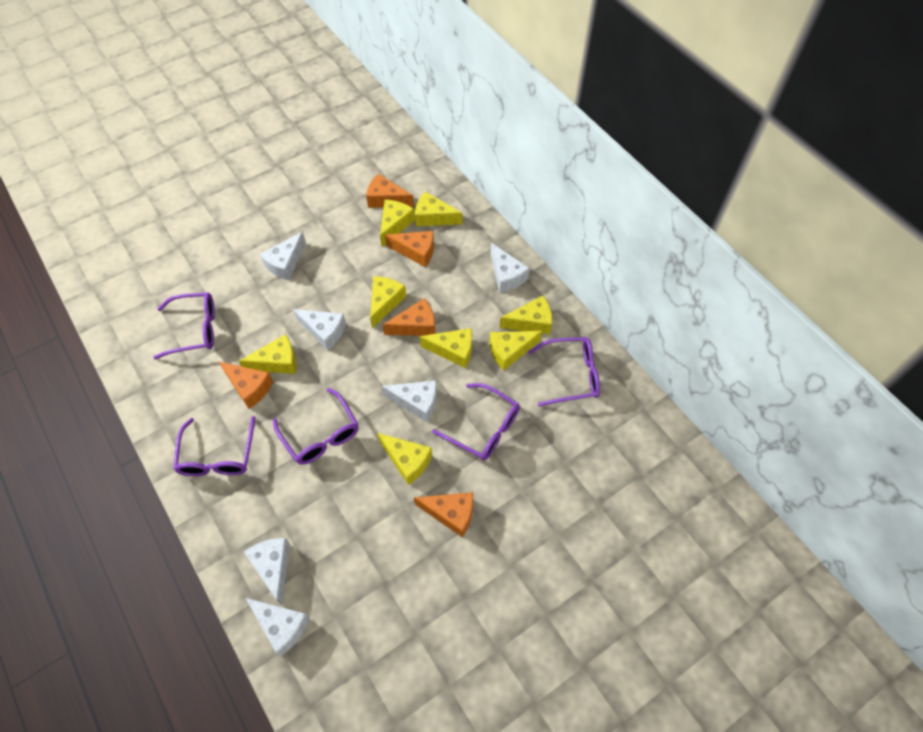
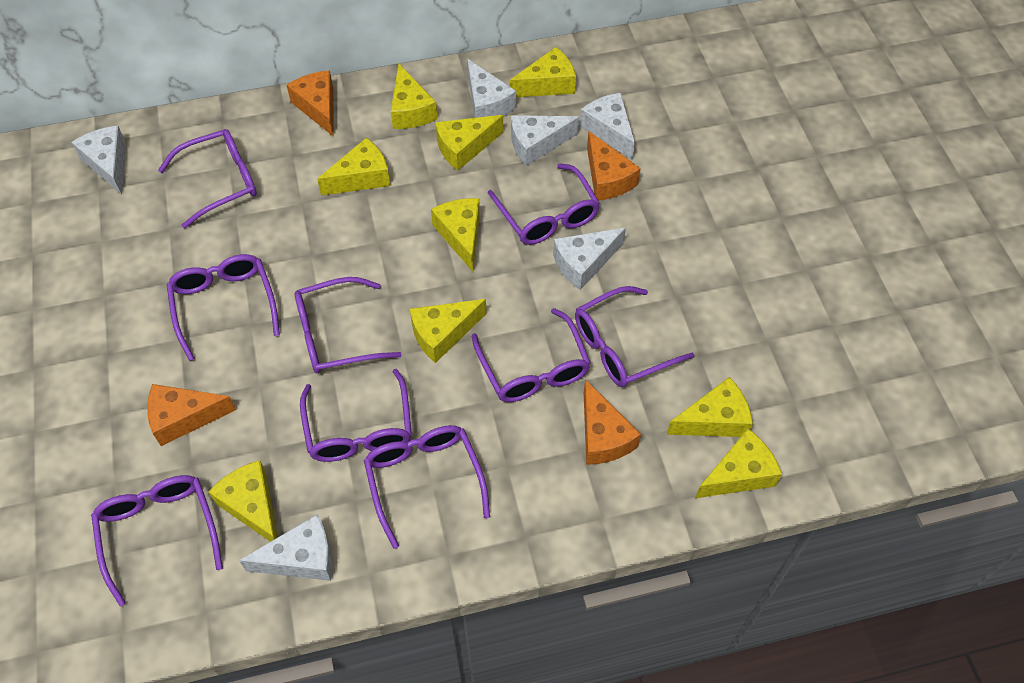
orange cheese: [218,361,273,409] [366,174,414,208] [383,298,435,336] [385,231,434,267] [414,492,473,537] = 5 -> [147,384,236,446] [286,70,334,137] [584,379,641,465] [587,131,641,200] = 4
purple glasses: [153,292,215,359] [173,416,255,476] [273,388,359,465] [432,383,520,460] [528,337,600,407] = 5 -> [91,475,223,606] [158,129,257,229] [167,254,280,361] [295,277,402,373] [300,369,412,462] [364,425,490,549] [472,308,591,402] [488,164,600,245] [575,286,695,387] = 9
yellow cheese: [239,334,297,374] [370,276,407,328] [378,433,432,485] [380,200,415,247] [415,192,462,226] [420,328,472,368] [489,331,542,371] [500,296,552,334] = 8 -> [208,460,278,542] [317,138,390,196] [391,63,438,129] [410,299,486,363] [431,198,480,272] [435,115,503,171] [510,47,576,97] [667,377,753,437] [695,429,782,498] = 9

